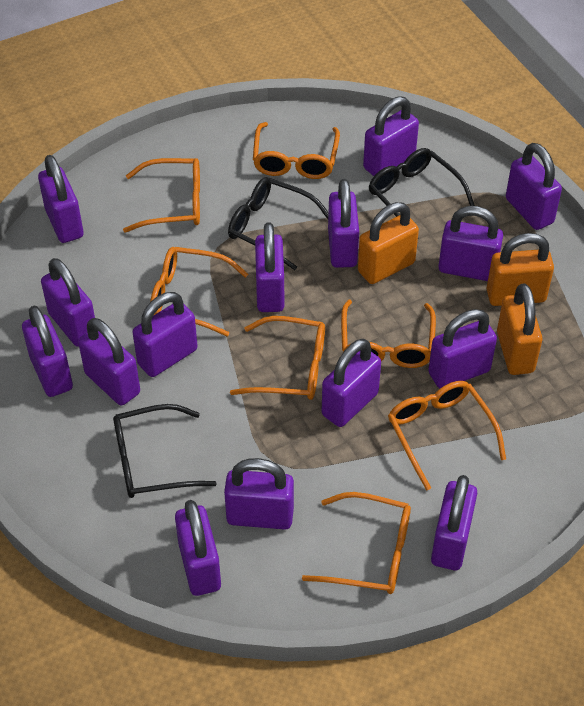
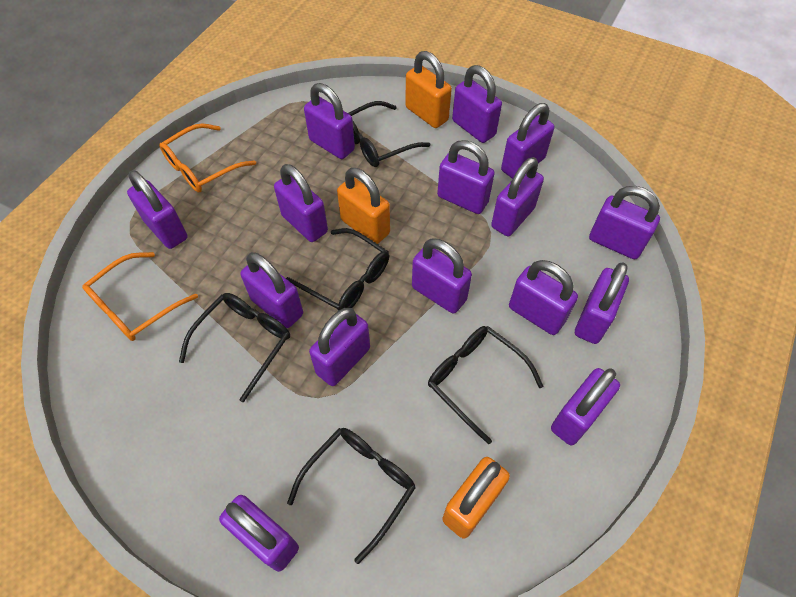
black glasses: [113,404,217,498] [228,177,329,270] [369,148,475,239] = 3 -> [179,293,290,402] [286,228,389,310] [287,428,415,564] [348,101,430,167] [428,326,544,444] = 5
orange glasses: [123,158,200,233] [150,247,248,337] [230,316,325,400] [253,122,340,179] [302,492,411,594] [341,300,436,368] [388,381,506,491] = 7 -> [82,252,198,341] [159,123,256,192] = 2

